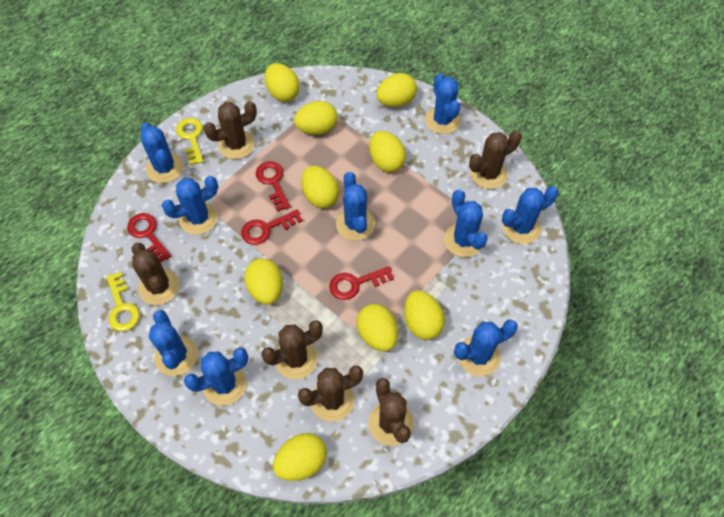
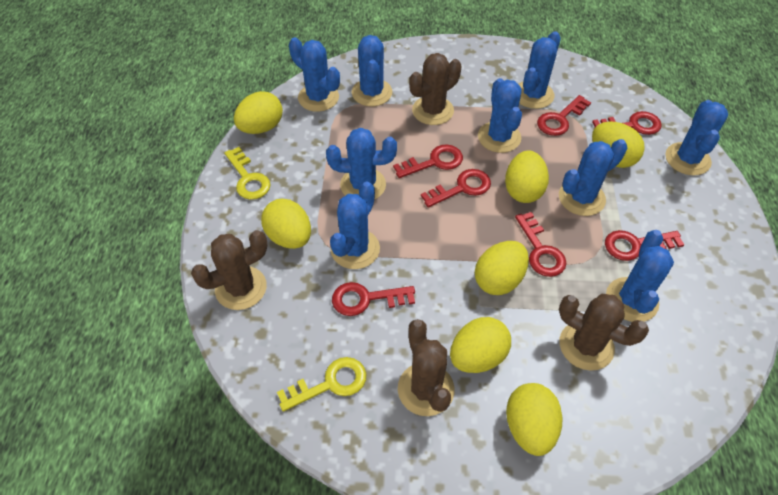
brown cactus: [132,243,179,305] [204,101,257,159] [261,320,323,379] [298,366,363,422] [368,378,413,446] [469,130,522,189] = 6 -> [191,230,268,310] [398,319,455,416] [409,53,461,125] [559,294,649,371] = 4
red key: [127,213,171,263] [241,209,303,245] [256,161,290,212] [329,266,394,300] = 4 -> [332,282,415,316] [393,145,463,178] [421,169,491,208] [515,212,566,277] [537,95,591,136] [592,111,662,135] [605,230,684,261] = 7
yellow egg: [244,258,283,305] [265,63,300,102] [273,433,327,481] [294,101,338,135] [302,166,339,208] [356,304,398,351] [369,131,406,172] [376,73,417,107] [404,291,445,340] = 9 -> [234,91,283,134] [261,198,311,249] [450,317,511,373] [475,241,529,295] [505,150,549,203] [506,383,563,456] [592,121,645,168] = 7

